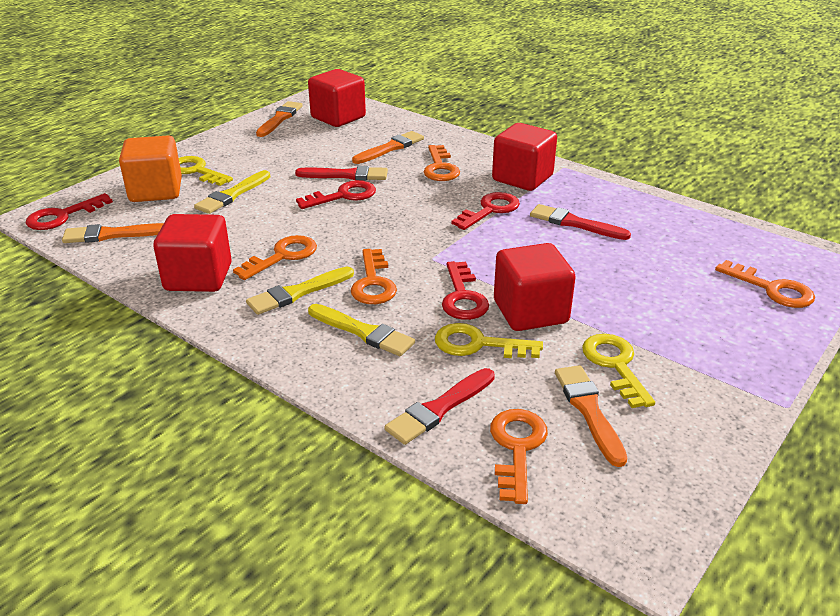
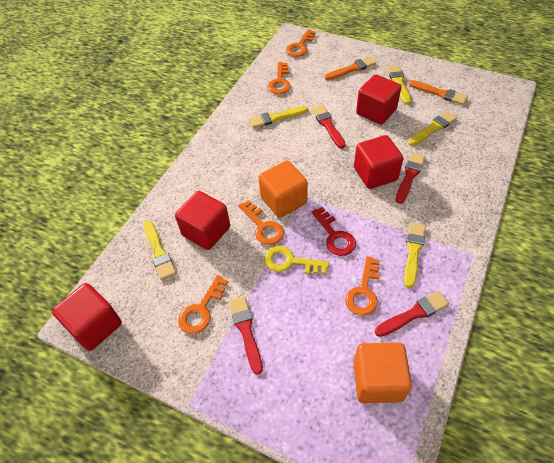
orange brush: [62,223,164,243] [256,101,303,137] [352,131,424,164] [555,365,627,467] = 4 -> [325,56,376,80] [409,80,468,105] = 2
orange cube: [119,135,182,202] = 1 -> [258,160,308,218] [354,342,412,403] = 2
red brush: [295,166,388,181] [385,368,495,445] [530,204,631,240] = 3 -> [229,296,263,375] [311,105,346,149] [375,291,449,337] [396,152,426,204] = 4
red key: [26,193,113,230] [296,180,376,209] [442,261,489,320] [451,192,520,230] = 4 -> [311,207,356,256] = 1
yellow brush: [194,170,270,214] [246,267,354,315] [308,304,415,356] = 3 -> [144,221,176,280] [249,106,308,128] [387,65,411,105] [404,222,426,288] [408,111,457,146] = 5
yellow key: [179,156,233,186] [435,323,543,358] [582,334,655,408] = 3 -> [264,246,329,274] = 1

